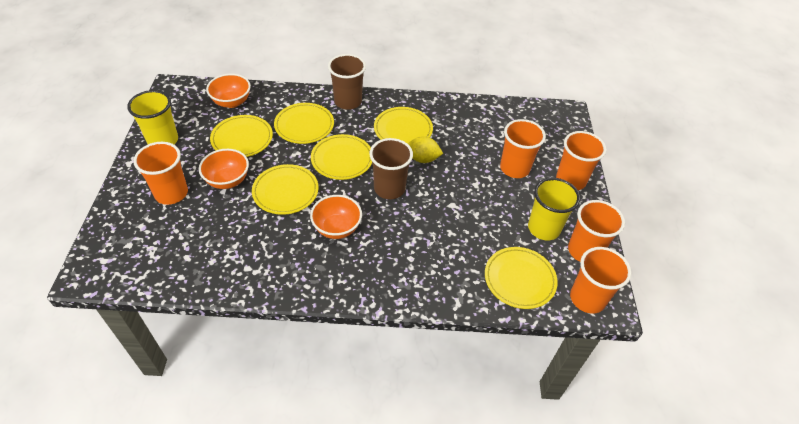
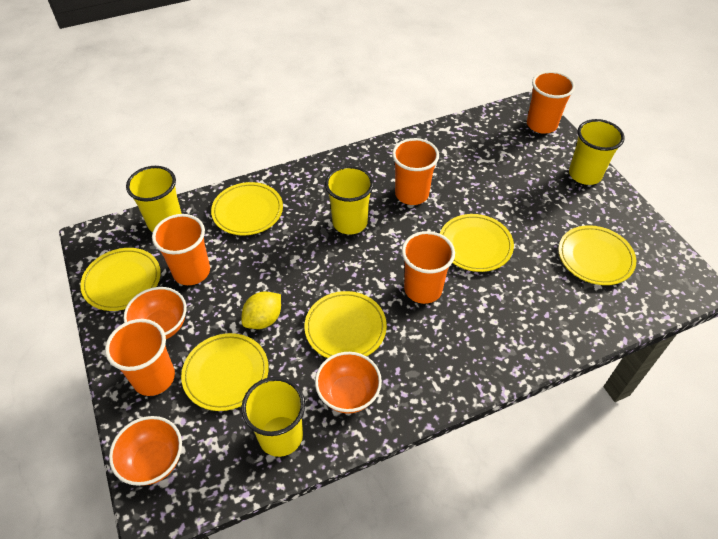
brown cup: [328,54,366,110] [369,138,413,199] = 2 -> none = 0
yellow cup: [127,90,178,144] [528,178,580,240] = 2 -> [126,166,182,232] [241,377,305,457] [325,166,374,235] [569,119,625,185] = 4

